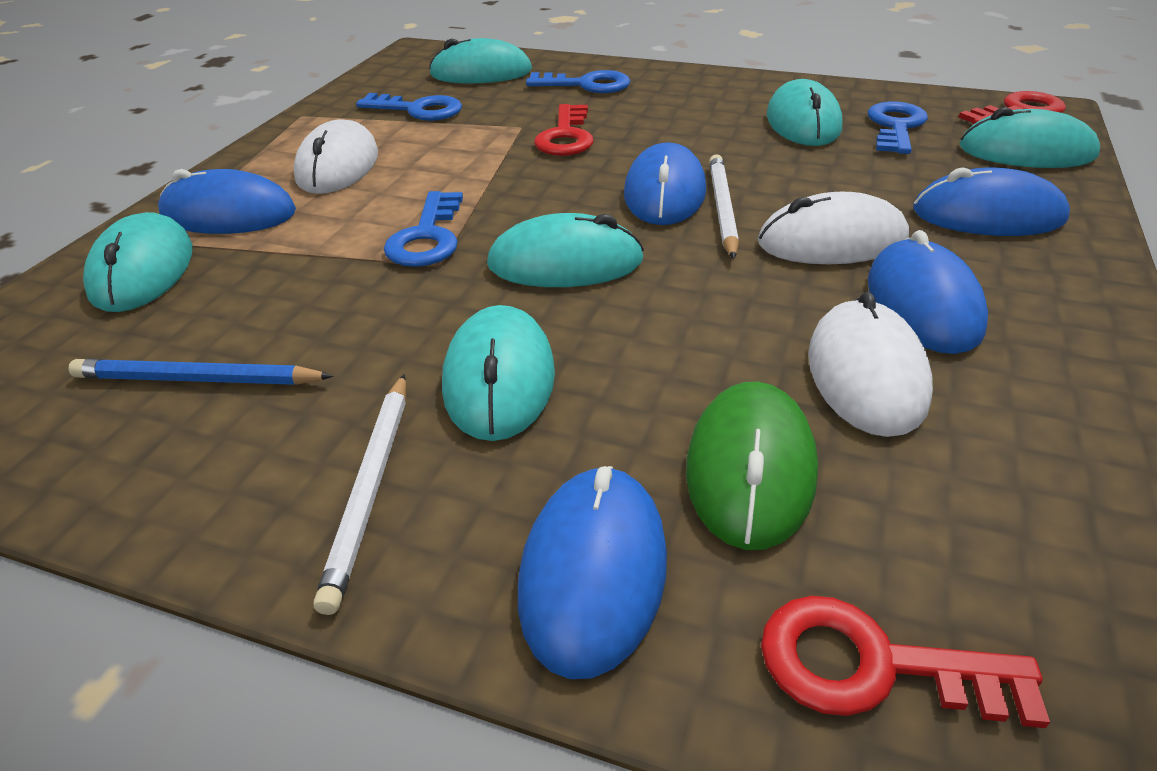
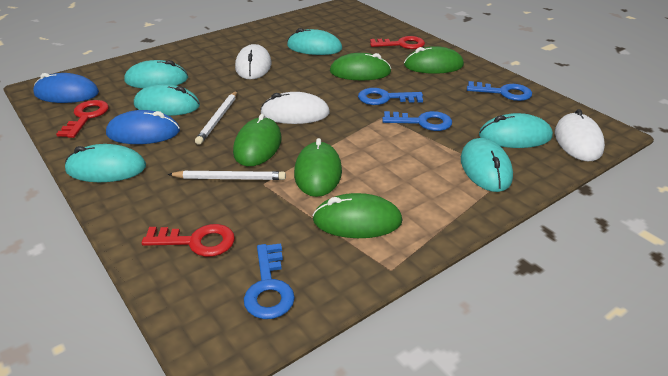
blue mouse: [158,169,296,234] [518,466,667,679] [624,142,706,225] [868,230,988,354] [913,167,1070,236] = 5 -> [33,73,99,103] [106,110,180,144] = 2
blue pencil: [68,359,333,385] = 1 -> none = 0
green mouse: [686,382,818,550] = 1 -> [233,114,282,166] [294,138,342,197] [312,193,402,238] [330,53,391,80] [404,46,464,74] = 5

